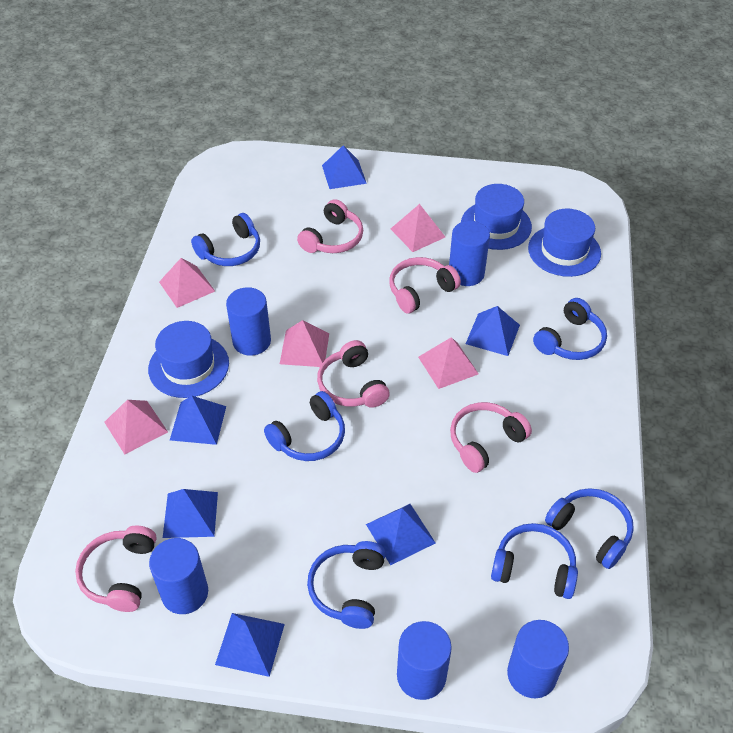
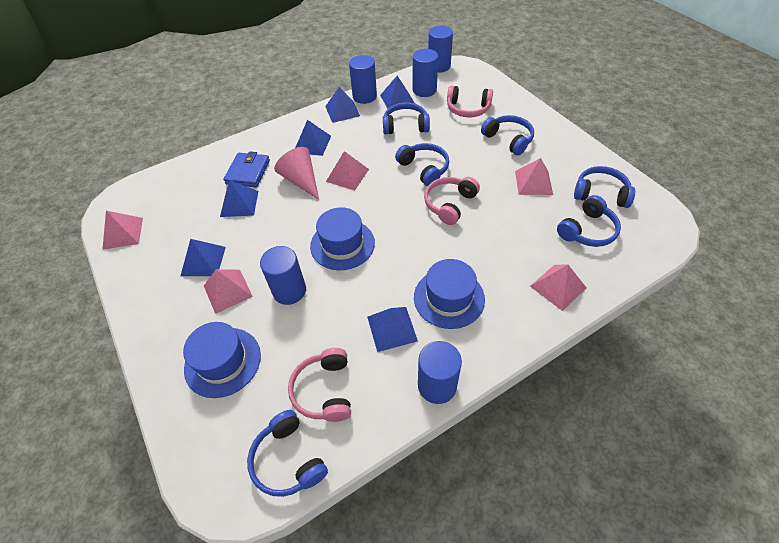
blue wallet: none = 0 -> [223,151,270,187] = 1
pink cone: none = 0 -> [274,147,319,200] = 1
pink headphones: [75,526,157,612] [297,199,363,253] [317,340,390,408] [389,257,461,314] [450,402,532,473] = 5 -> [288,348,351,422] [424,177,480,225] [447,85,493,117] = 3

